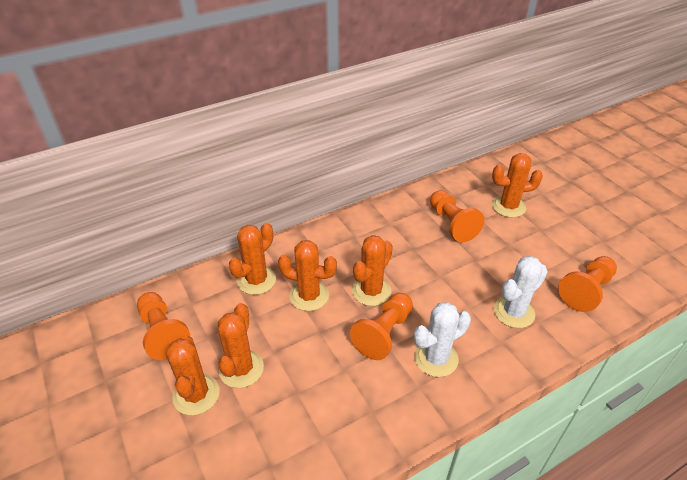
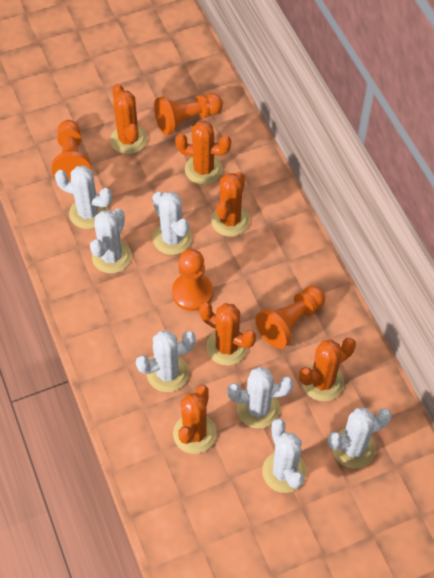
white cactus: [414,302,471,377] [494,256,548,328] = 2 -> [55,165,112,229] [90,208,132,273] [136,330,196,392] [152,191,192,255] [227,367,293,429] [262,418,307,493] [328,408,392,468] = 7

